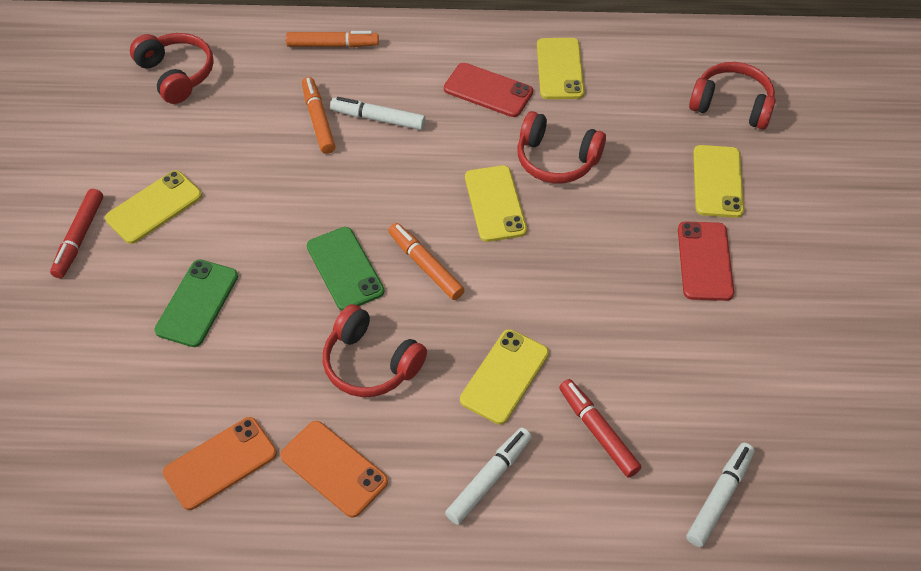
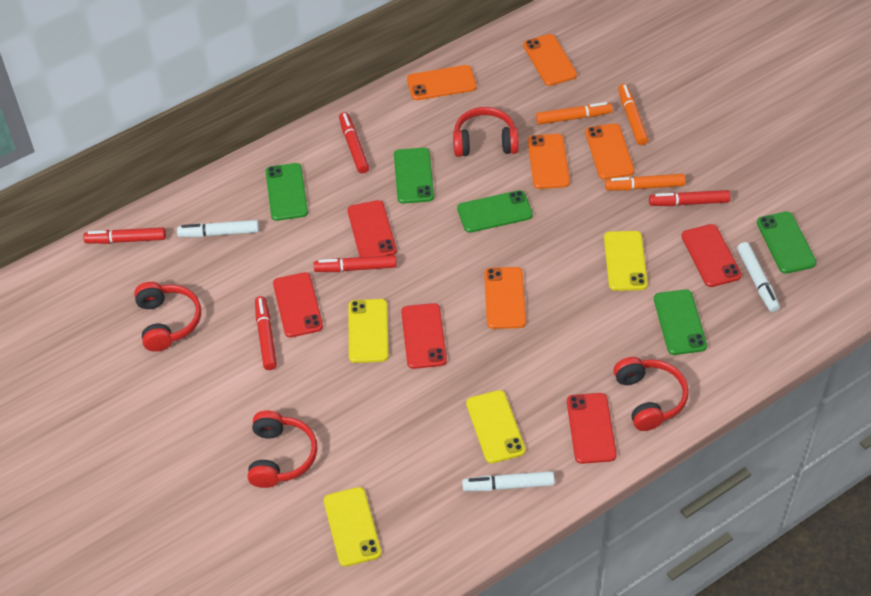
green phone: [154,259,238,347] [307,227,384,310] = 2 -> [265,163,308,221] [394,148,434,204] [457,190,533,233] [654,289,707,355] [757,212,816,274] = 5
orange phone: [163,417,277,510] [280,421,388,518] = 2 -> [407,65,477,100] [484,267,526,329] [523,34,577,86] [528,134,570,189] [585,123,634,179] = 5
red marker: [50,189,103,278] [559,379,641,478] = 2 -> [83,227,166,244] [255,296,277,370] [314,255,397,272] [339,112,369,173] [649,190,731,206] = 5
red phone: [444,63,533,117] [678,222,734,301] = 2 -> [273,272,323,337] [347,200,397,257] [401,303,447,369] [567,393,617,464] [681,224,742,287] = 5
yellow phone: [105,170,202,244] [460,329,549,424] [465,165,527,242] [537,38,584,99] [693,145,744,218] = 5 -> [324,487,381,567] [348,299,389,363] [466,390,526,463] [604,231,648,291] = 4

